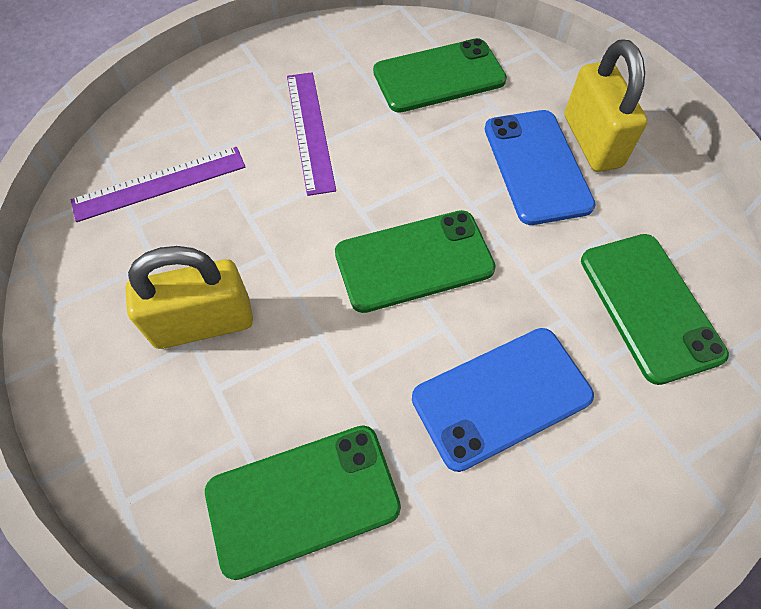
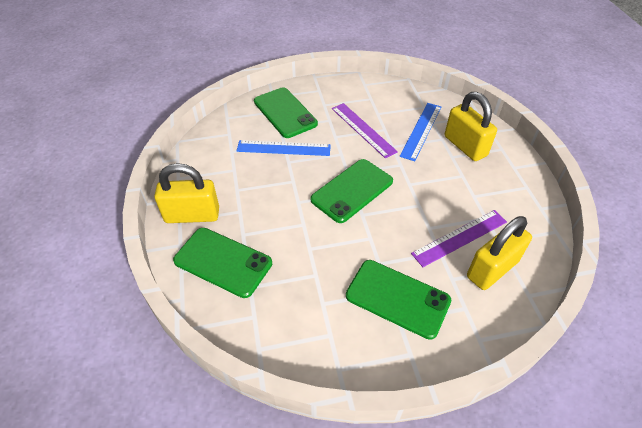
blue phone: [412,328,594,472] [485,110,596,225] = 2 -> none = 0
blue ruler: none = 0 -> [237,140,331,156] [400,103,441,161] = 2
yellow padlock: [125,246,253,349] [565,39,648,172] = 2 -> [154,163,219,223] [445,92,497,161] [467,216,532,290] = 3

